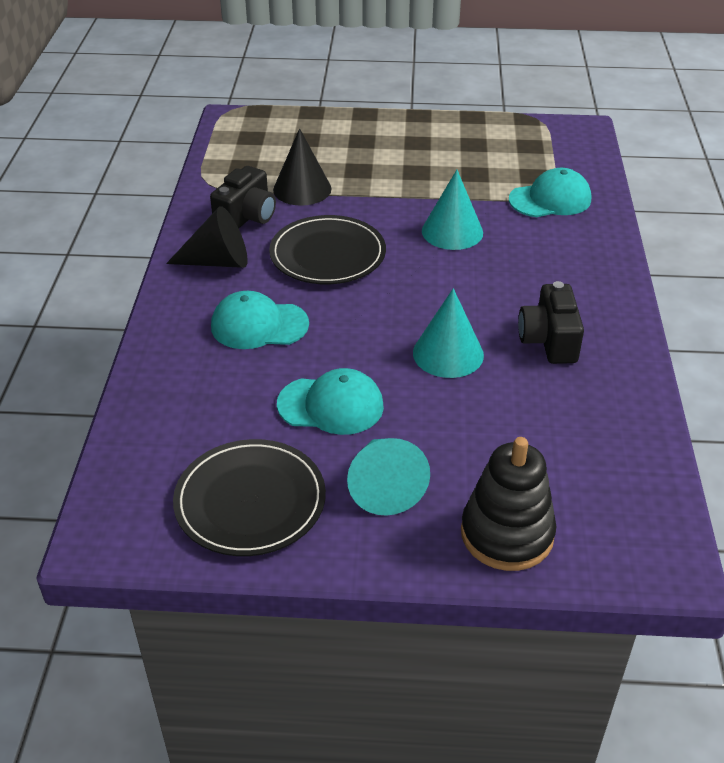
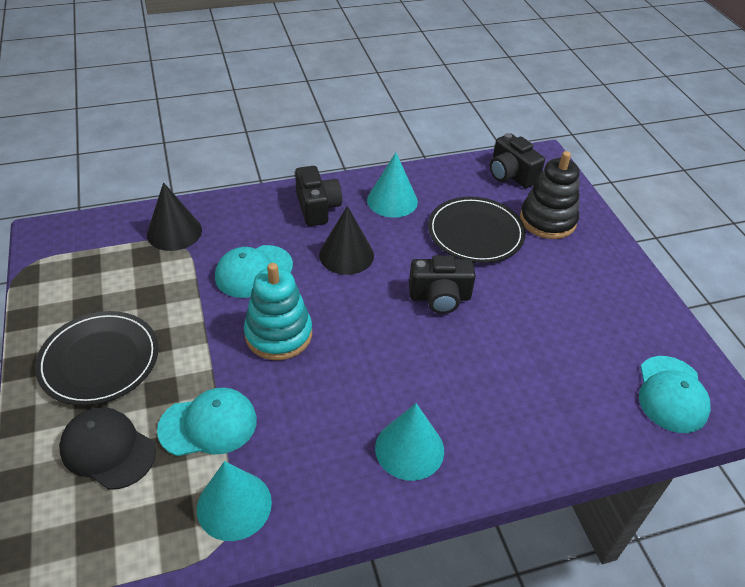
black camera: [210,166,276,228] [518,281,584,364] = 2 -> [295,166,342,226] [409,255,476,314] [490,133,545,188] = 3
black cap: none = 0 -> [59,407,156,490] = 1
turquoise stacking toy: none = 0 -> [244,263,312,360] = 1

